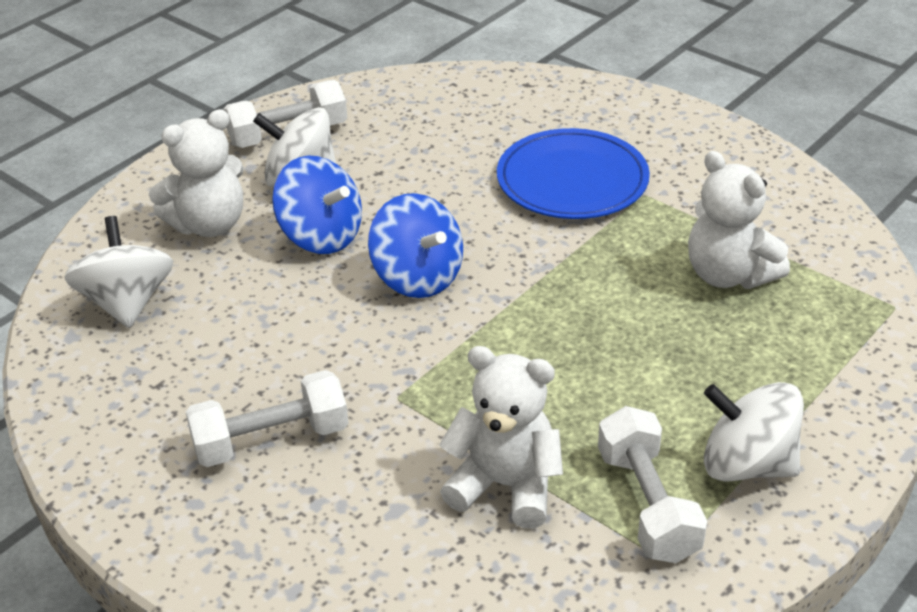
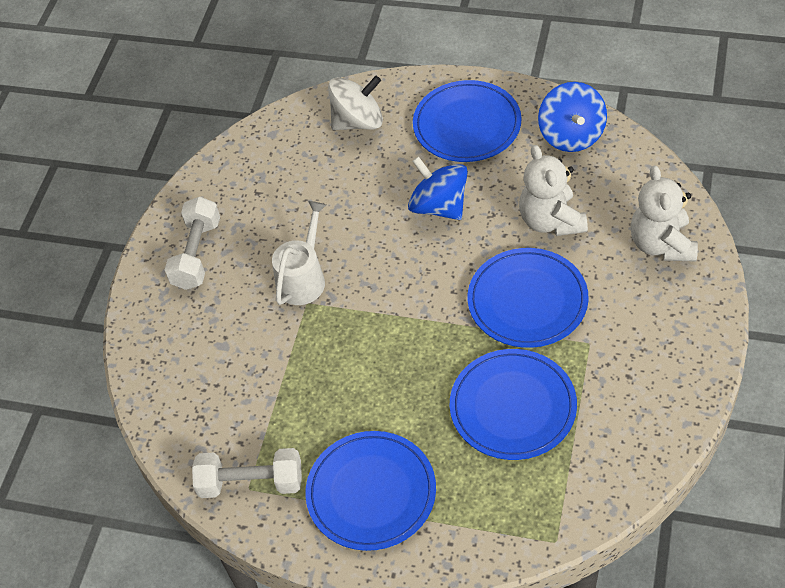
blue plate: [497,128,650,219] = 1 -> [305,431,436,551] [413,80,522,162] [450,349,577,460] [468,248,589,348] = 4
white dumbbell: [186,370,349,467] [223,80,347,148] [598,406,707,563] = 3 -> [165,197,220,290] [192,448,302,498] = 2
white spinning top: [64,216,173,328] [253,107,336,187] [704,382,804,482] = 3 -> [328,76,383,130] = 1
white teddy bear: [149,109,244,237] [439,346,563,528] [688,151,790,289] = 3 -> [519,145,588,236] [630,165,698,262] = 2
white watering can: none = 0 -> [272,201,326,305] = 1

